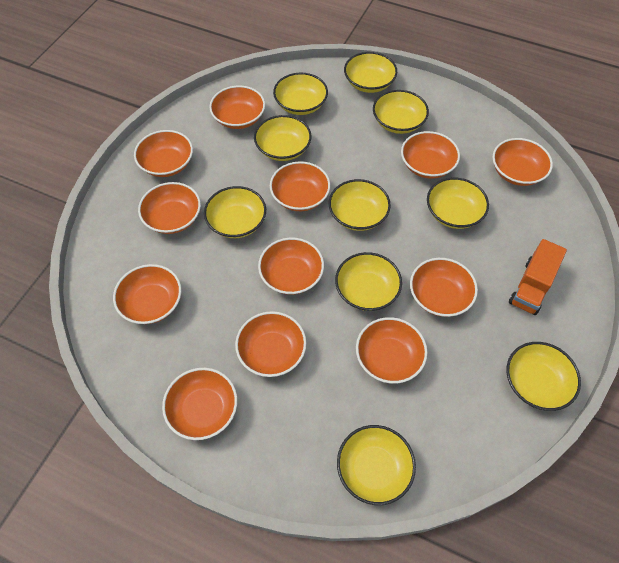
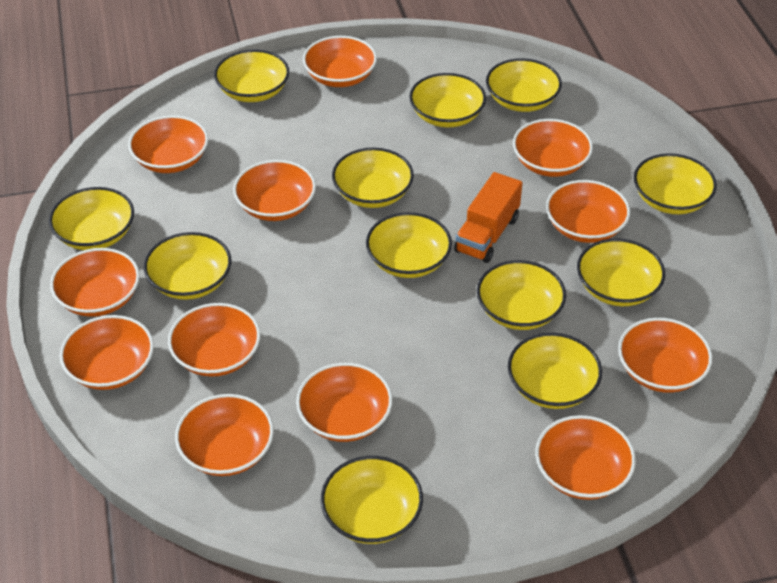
yellow bowl: [204,186,266,238] [254,115,311,161] [273,73,328,115] [329,179,391,231] [335,252,402,311] [337,425,416,505] [344,52,397,93] [373,90,429,134] [427,178,489,229] [506,342,581,411] = 10 -> [49,187,134,250] [144,232,231,300] [214,50,289,102] [321,456,423,544] [332,148,414,208] [366,212,452,278] [409,73,486,128] [477,260,566,330] [486,58,562,112] [508,333,602,409] [577,238,665,306] [634,153,717,214] = 12

